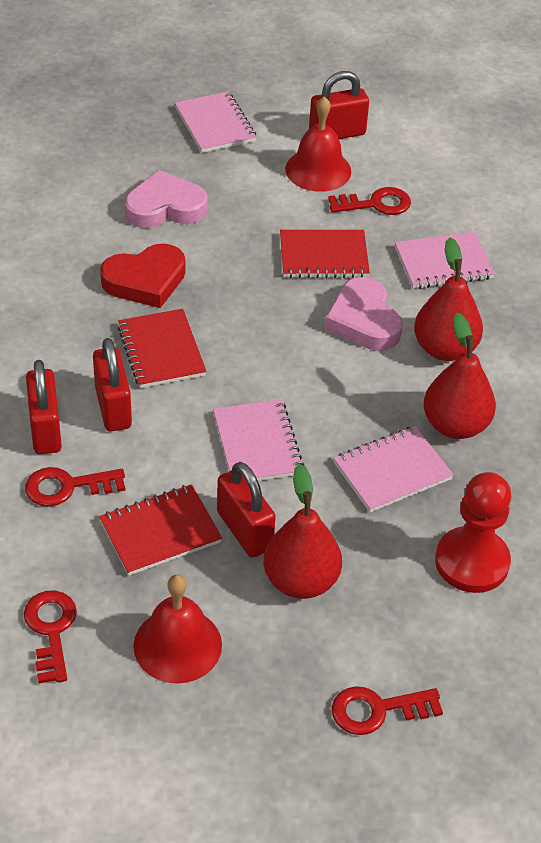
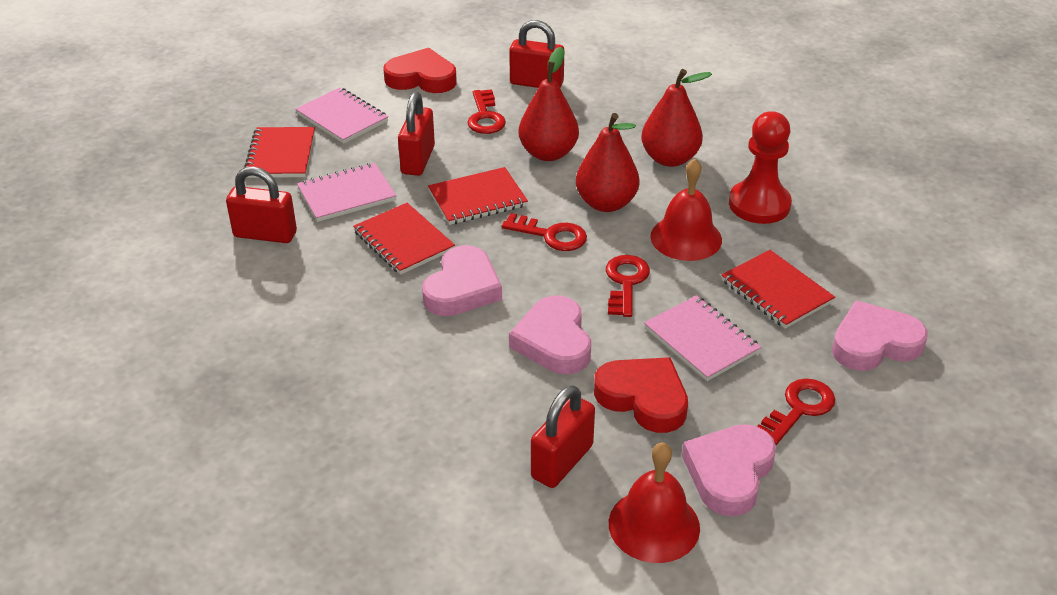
pink heart: [125,170,207,228] [324,277,403,351] = 2 -> [422,245,502,316] [509,296,591,374] [682,424,776,516] [832,301,928,371] = 4
pink notebook: [175,91,256,153] [213,399,304,481] [333,426,454,512] [395,232,495,289] = 4 -> [296,87,388,144] [297,163,397,222] [644,295,761,381] = 3
red heart: [100,243,185,308] = 1 -> [383,48,457,93] [594,357,688,433] = 2
red notebook: [99,484,222,576] [117,309,207,388] [280,230,370,278] = 3 -> [245,127,315,178] [353,203,455,275] [428,167,528,225] [721,250,835,329] = 4

